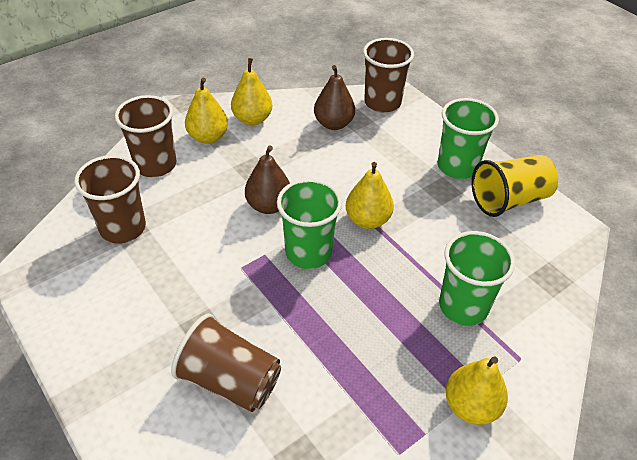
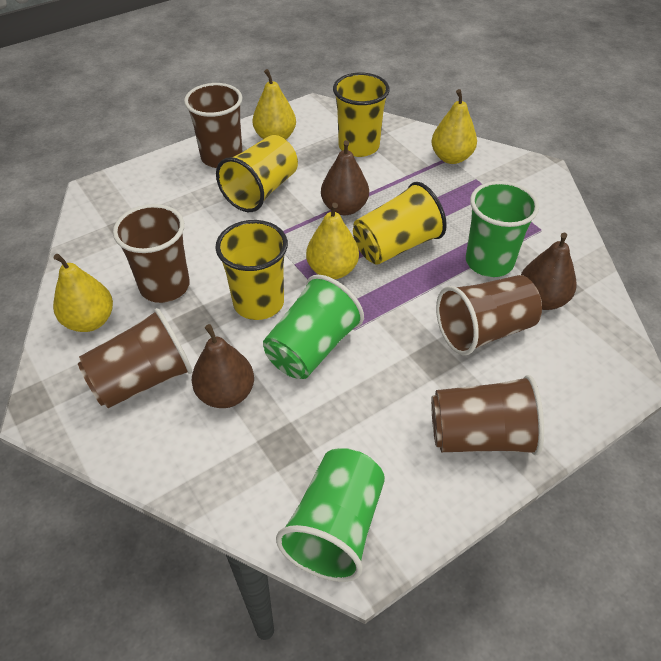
brown cup: [74,155,146,244] [115,95,176,177] [171,314,281,412] [363,38,414,113] = 4 -> [78,308,192,408] [113,204,190,303] [184,83,243,168] [431,375,544,455] [436,275,542,355] = 5
brown pear: [245,145,290,214] [314,65,355,130] = 2 -> [192,324,254,408] [321,140,369,215] [521,233,577,310] = 3
yellow cup: [471,155,558,217] = 1 -> [215,220,288,320] [216,135,298,212] [333,73,390,157] [353,182,447,265] = 4

